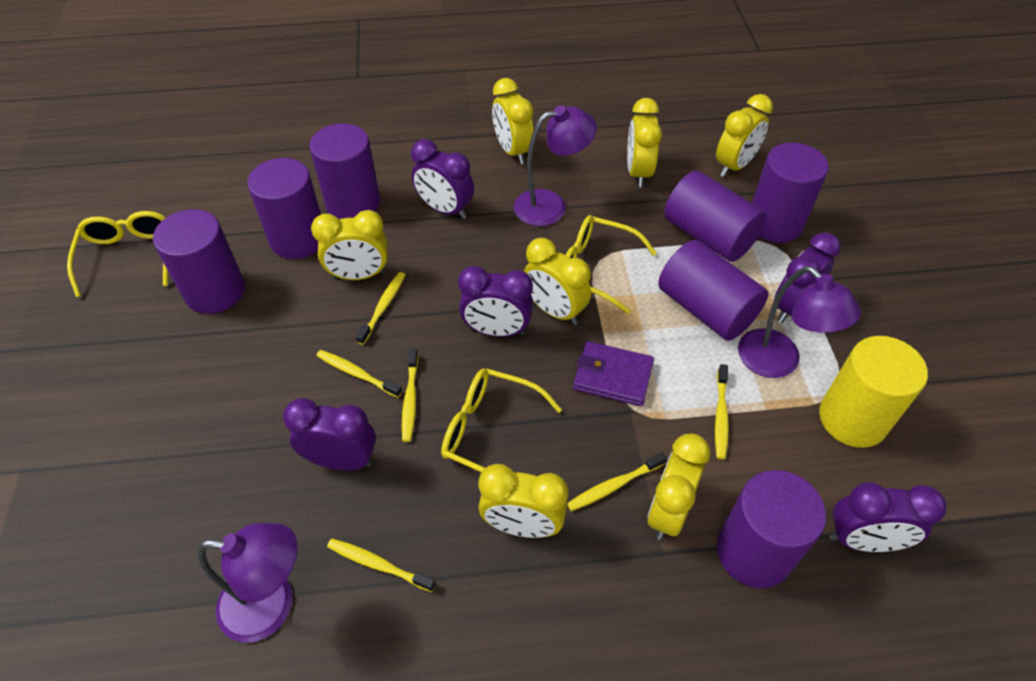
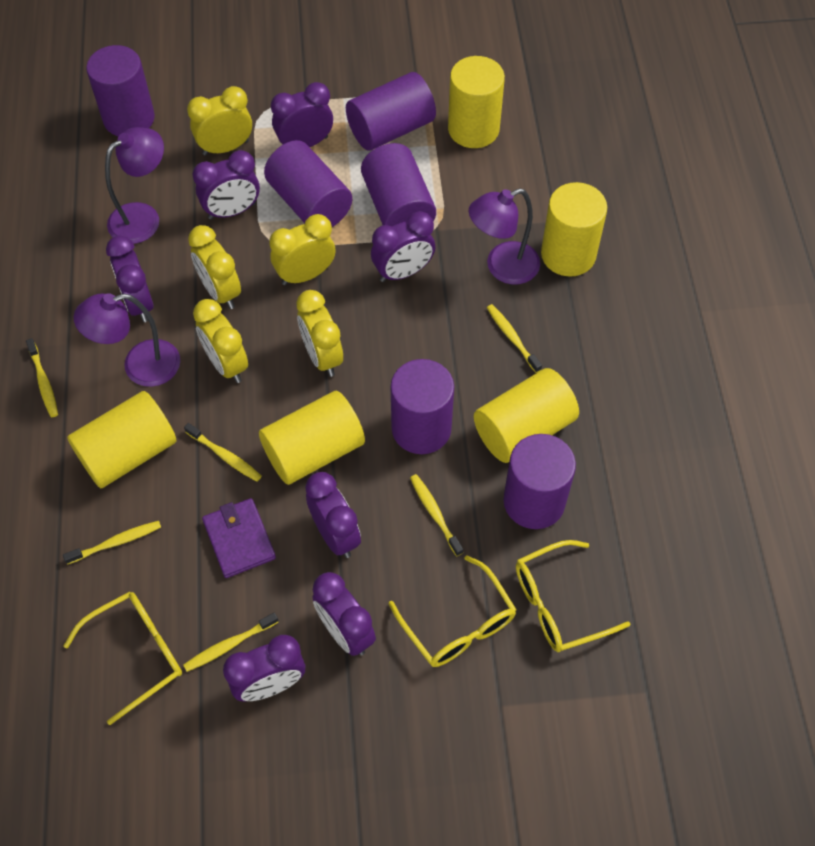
purple clock: [283,398,376,471] [411,139,474,219] [458,266,533,337] [774,232,841,323] [829,482,947,552] = 5 -> [106,235,154,322] [193,150,260,220] [223,635,305,701] [271,82,333,147] [305,472,361,558] [312,572,376,656] [371,211,435,282] = 7
purple cylinder: [153,209,245,314] [247,158,321,259] [309,123,380,220] [658,240,768,341] [664,170,767,262] [717,470,826,588] [752,143,829,243] = 7 -> [86,45,155,136] [264,140,352,227] [346,72,436,151] [361,143,436,226] [391,359,454,454] [503,434,576,529] = 6
yellow clock: [311,210,388,280] [478,464,568,538] [492,78,534,164] [524,238,591,325] [627,98,662,187] [647,434,710,540] [716,94,773,177] = 7 -> [187,86,252,156] [188,225,241,309] [193,299,248,383] [269,214,336,285] [296,290,343,377] = 5
yellow cylinder: [819,336,928,448] = 1 -> [67,391,177,488] [259,391,365,485] [448,56,505,148] [474,368,579,463] [541,182,607,277] = 5

